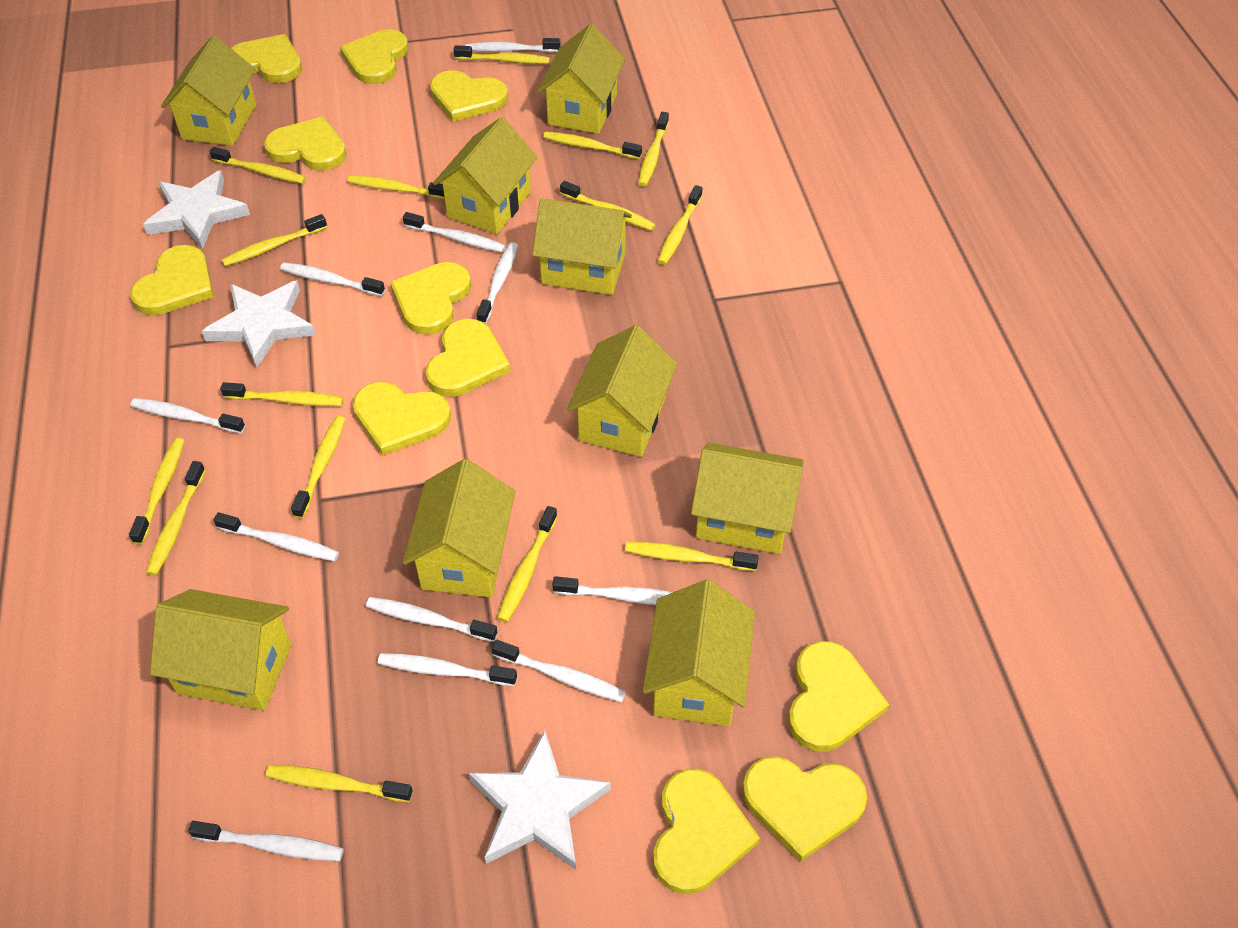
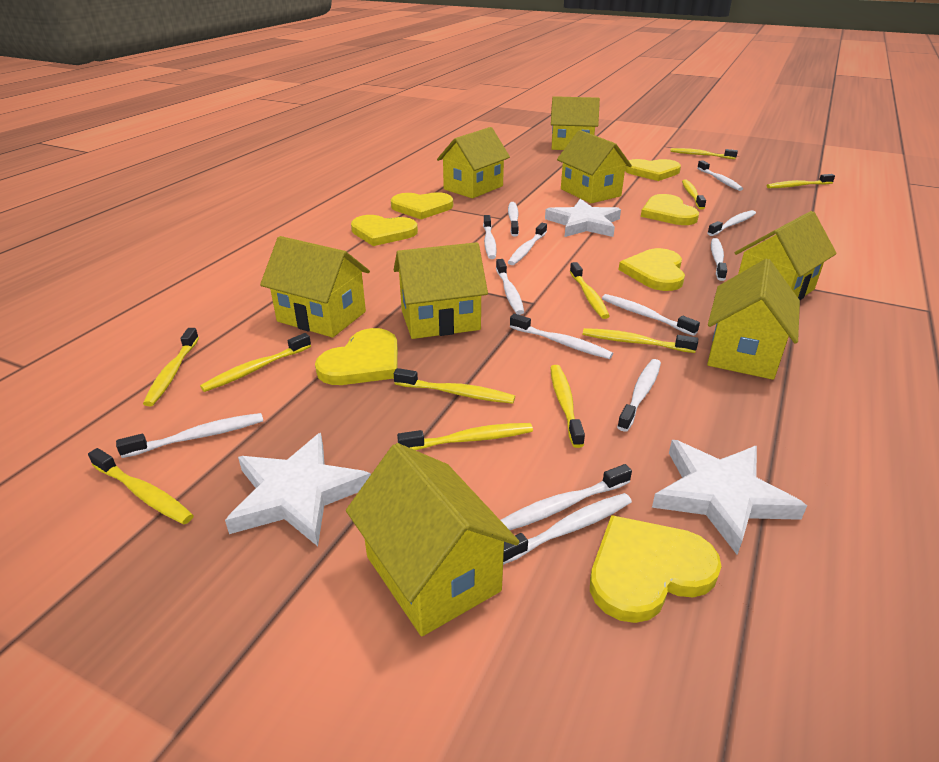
white toothbrush: [130,398,245,433] [188,821,344,861] [213,512,339,561] [280,262,385,296] [366,597,497,642] [378,653,517,686] [403,212,506,252] [465,38,561,52] [477,242,518,324] [492,640,626,702] [552,576,673,605] = 11 -> [116,413,263,458] [483,215,497,259] [496,259,524,315] [500,464,632,530] [503,493,632,565] [508,202,519,237] [508,223,547,265] [510,314,613,359] [602,294,700,336] [617,359,661,432] [697,160,743,191] [708,210,756,236] [711,238,727,281] = 13
yellow heart: [130,245,214,315] [231,34,302,83] [264,117,347,171] [340,29,409,84] [352,382,451,456] [390,262,471,335] [425,319,511,397] [430,70,508,122] [653,769,760,894] [742,756,867,862] [788,641,889,751] = 11 -> [315,328,398,385] [351,215,418,246] [391,192,453,219] [590,515,722,623] [619,248,685,291] [625,159,681,181] [641,194,699,225] = 7
yellow house: [150,589,292,711] [161,36,256,146] [403,459,515,597] [433,117,537,234] [532,198,632,295] [537,24,625,134] [567,325,677,457] [643,580,755,726] [691,443,804,554] = 9 -> [260,236,370,338] [346,443,520,636] [394,242,488,339] [437,127,510,198] [551,96,600,150] [557,130,632,204] [707,259,800,380] [735,211,837,300] = 8
yellow toothbrush: [129,438,184,545] [146,461,206,576] [209,147,307,184] [220,382,344,406] [222,214,327,267] [266,765,413,802] [291,416,345,519] [347,175,445,199] [453,45,550,64] [497,506,558,622] [543,132,642,159] [560,181,656,231] [625,542,759,571] [638,112,669,186] [658,185,702,265] = 15 -> [88,448,194,524] [143,328,199,406] [200,333,311,392] [394,368,515,404] [397,423,533,450] [550,365,585,448] [570,262,610,319] [583,328,698,353] [670,148,738,159] [682,180,706,209] [766,174,835,188] = 11

